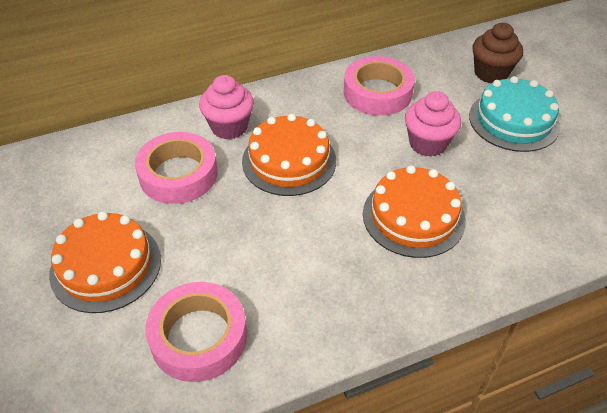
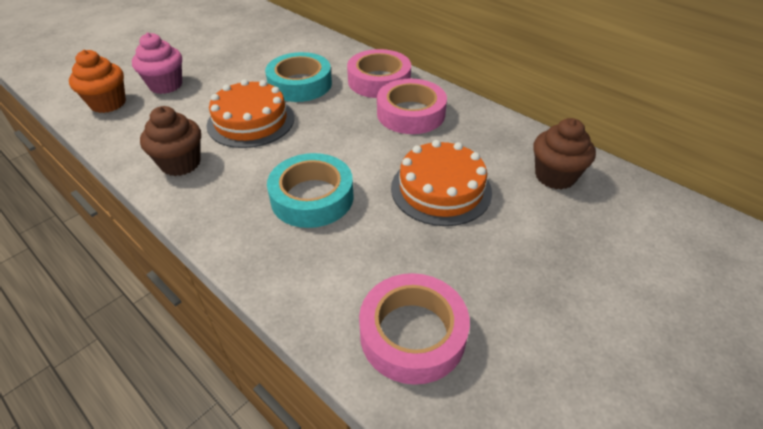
brown cupcake: [472,23,523,83] = 1 -> [140,106,201,176] [533,118,596,190] = 2
orange cake: [49,211,161,313] [242,114,336,196] [363,165,466,258] = 3 -> [207,79,294,148] [391,140,492,226] = 2
orange cupcake: none = 0 -> [69,49,126,113] = 1
pink cupcake: [199,75,254,139] [405,91,461,157] = 2 -> [132,32,182,94] = 1
turquoise cake: [469,76,560,152] = 1 -> none = 0
turquoise tape: none = 0 -> [265,52,332,102] [267,153,354,228] = 2

